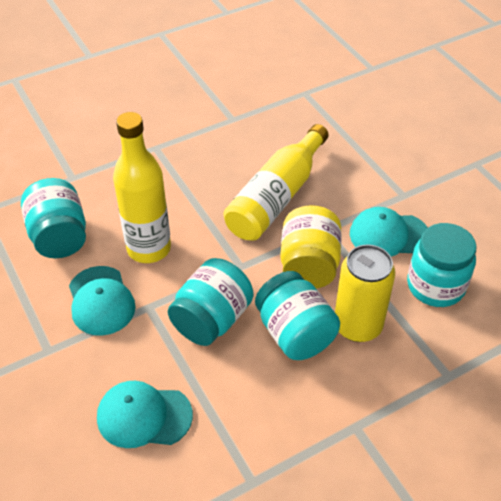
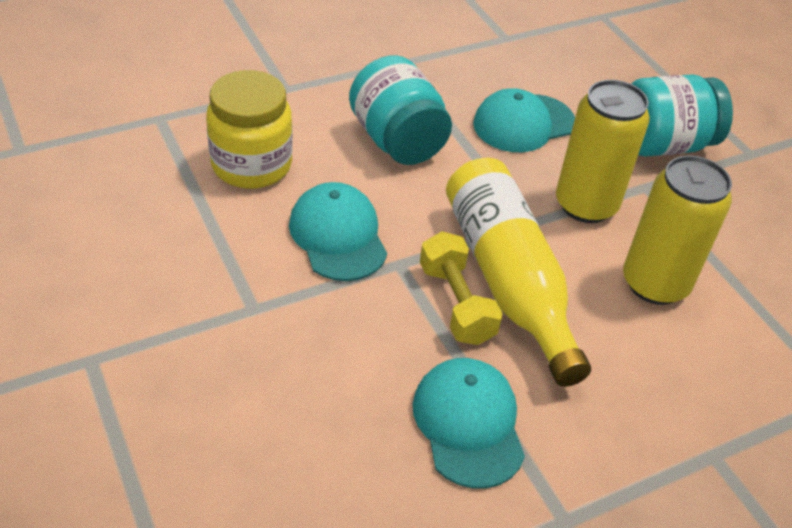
turquoise jar: [21,178,86,258] [168,258,254,346] [255,271,340,360] [407,223,477,307] = 4 -> [349,55,452,165] [631,74,733,156] = 2
yellow bottle: [113,112,171,263] [224,124,329,241] = 2 -> [446,158,591,387] = 1
yellow can: [335,244,395,342] = 1 -> [556,80,650,223] [623,155,732,305] = 2
yellow dumbbell: none = 0 -> [420,231,503,345] = 1

